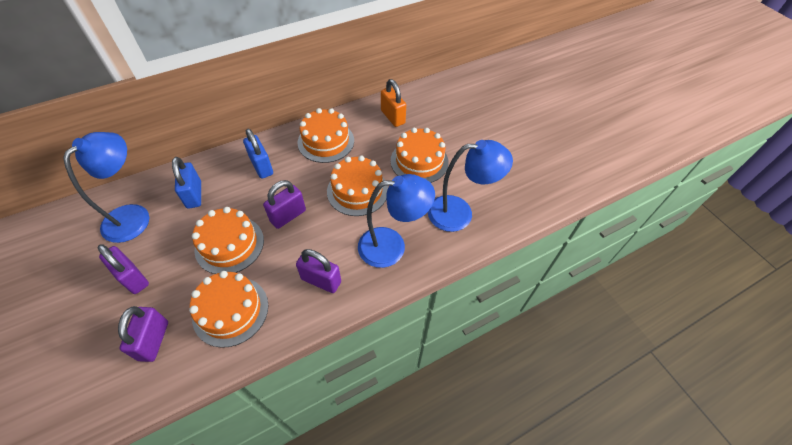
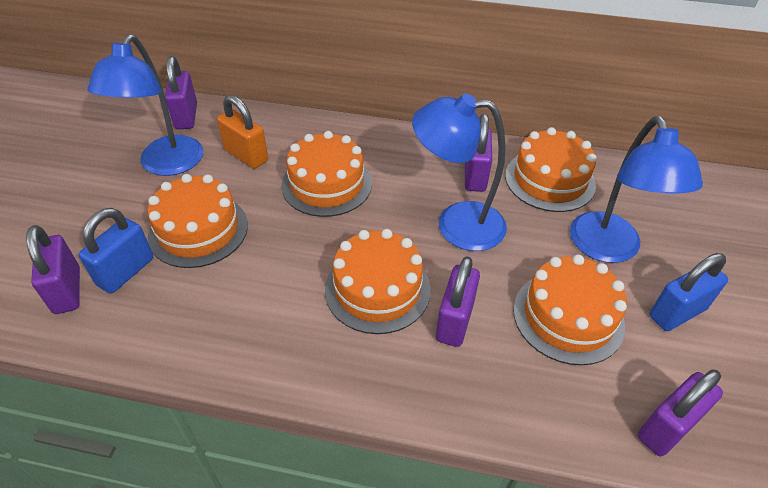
purple padlock: [97,244,149,294] [118,306,168,362] [263,180,306,229] [296,249,341,293] = 4 -> [26,225,80,314] [165,56,197,129] [436,256,480,347] [465,114,492,192] [638,369,723,456] = 5

